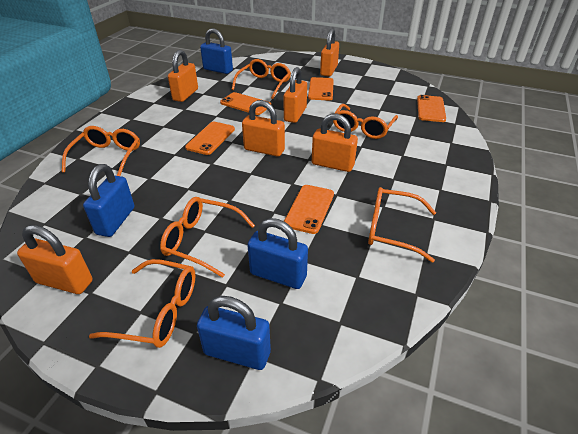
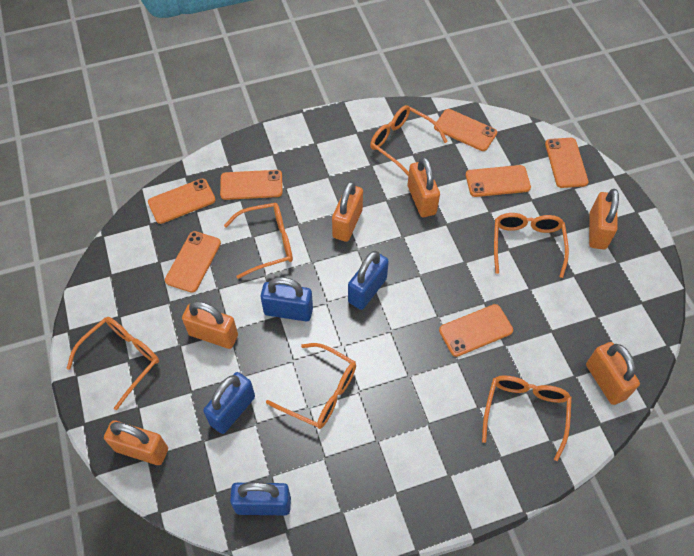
orange phone: [185,122,235,155] [220,92,271,115] [284,185,334,234] [308,77,334,100] [417,95,446,122] = 5 -> [148,178,216,224] [165,231,221,293] [220,170,283,200] [434,109,497,151] [439,304,513,357] [466,165,531,197] [545,138,588,188] = 7

